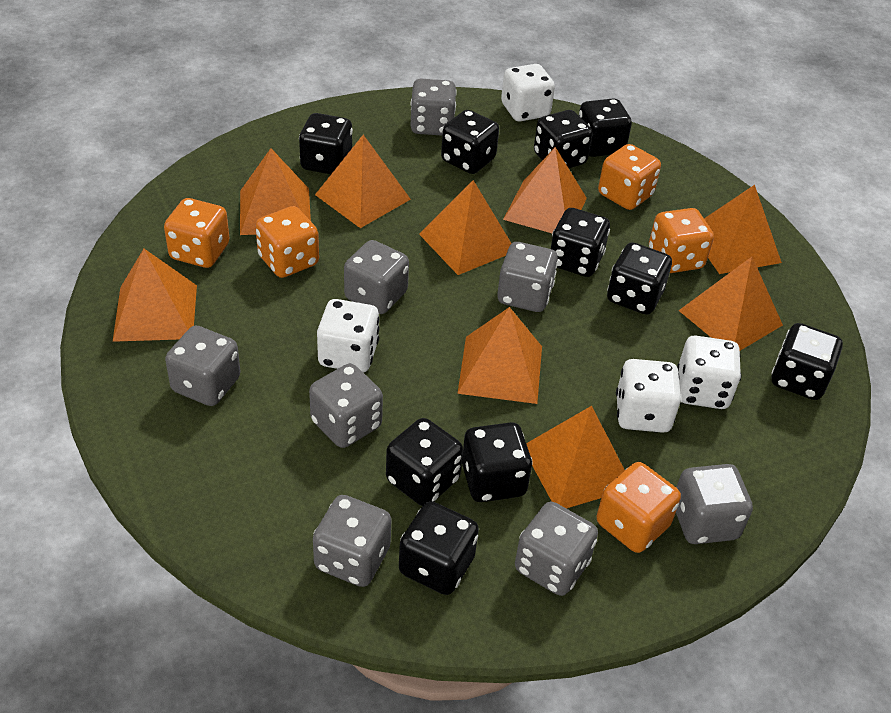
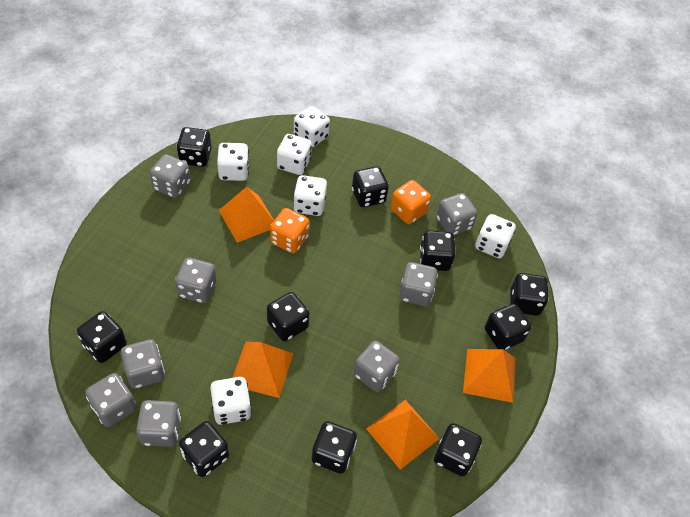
orange dice: [164,198,229,268] [255,206,319,278] [597,462,681,553] [598,144,661,210] [649,208,714,273] = 5 -> [270,208,309,253] [390,180,431,224] = 2
orange pyramid: [113,249,197,342] [240,148,311,235] [315,135,411,228] [419,180,512,275] [457,307,542,404] [503,147,587,233] [526,406,625,508] [679,257,783,351] [704,185,782,274] = 9 -> [219,187,274,243] [233,341,293,398] [366,400,440,470] [463,349,516,403] = 4
white dice: [317,299,380,373] [501,64,555,121] [616,359,681,433] [677,336,741,409] = 4 -> [210,377,251,425] [217,143,249,181] [277,134,312,175] [293,175,327,216] [294,106,330,147] [475,214,516,258] = 6

